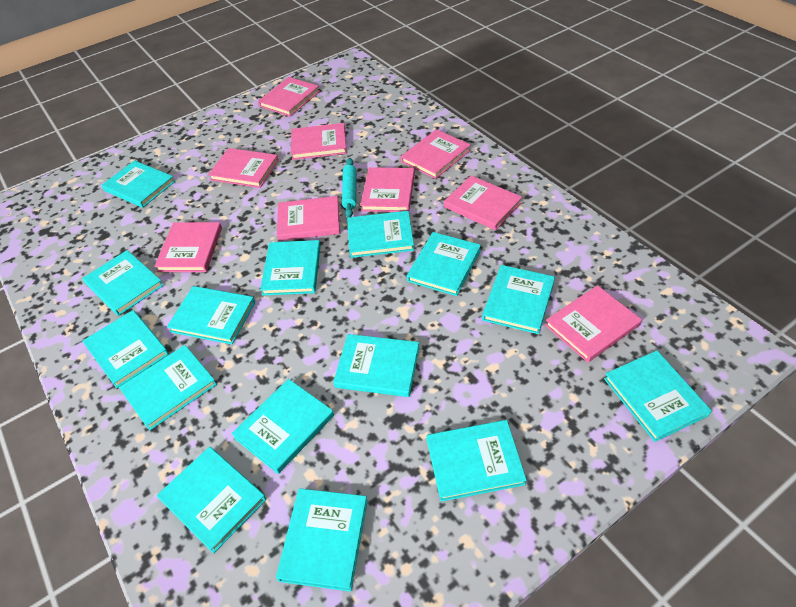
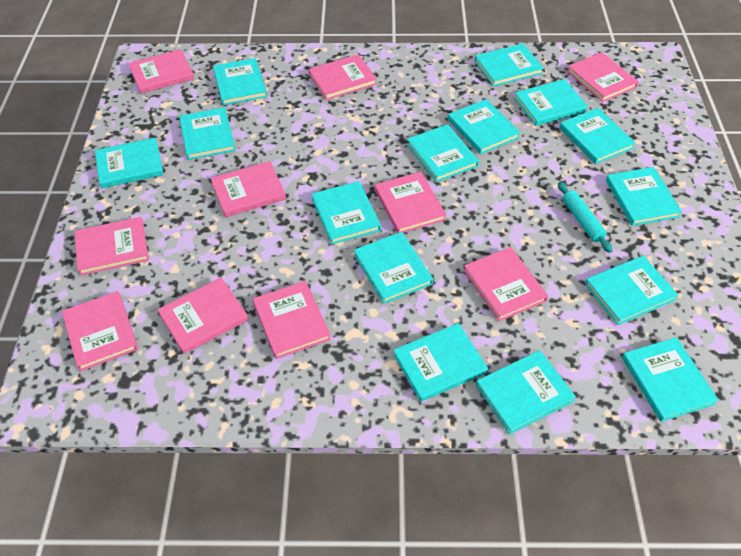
pink book: [154,222,222,272] [208,148,279,188] [258,77,320,116] [277,196,340,241] [291,123,347,160] [360,167,415,212] [401,129,471,179] [444,175,522,230] [545,285,642,362] = 9 -> [62,291,138,371] [75,217,149,276] [128,49,194,94] [157,278,249,354] [211,161,286,217] [253,281,331,359] [309,54,377,100] [375,172,446,233] [463,247,548,321] [567,52,639,102] = 10

